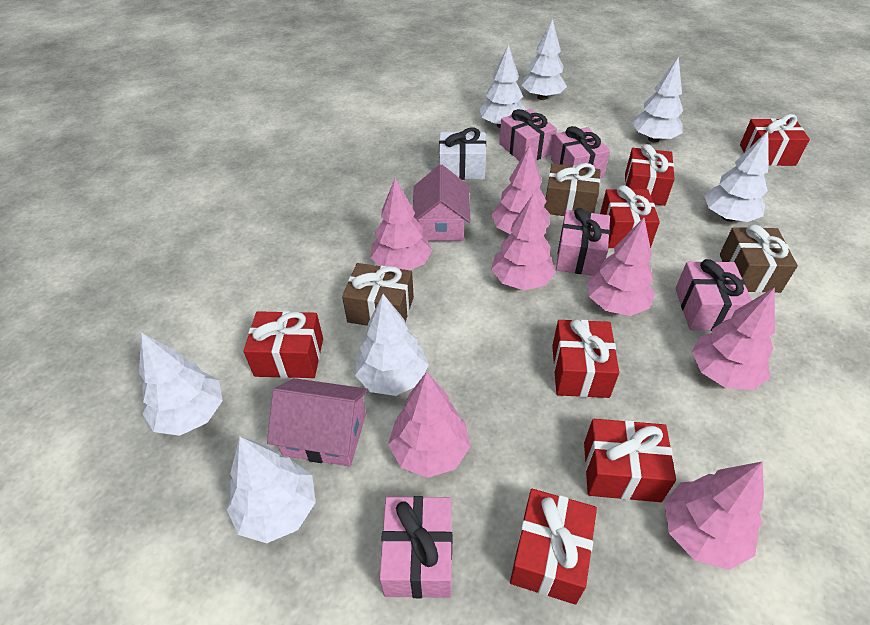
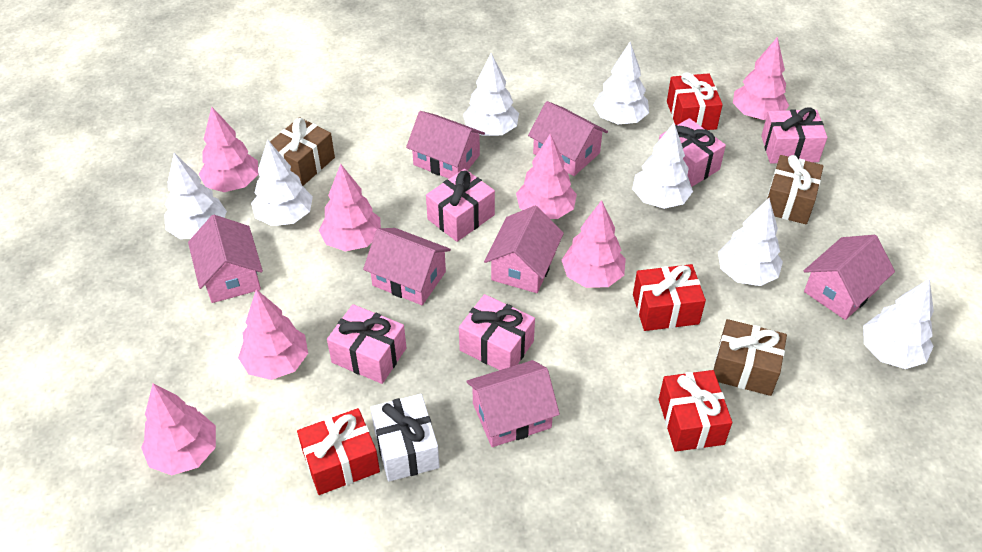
pink house: [267,378,368,467] [413,164,470,241] = 2 -> [188,215,263,303] [363,228,451,305] [406,111,485,179] [466,360,560,447] [484,206,564,293] [528,101,608,176] [804,235,895,320] = 7
red gift: [243,311,323,378] [510,489,597,605] [552,319,619,398] [584,419,676,502] [600,185,660,248] [625,144,675,206] [740,114,810,166] = 7 -> [297,408,380,495] [633,264,706,331] [659,370,732,452] [667,72,723,130] = 4

